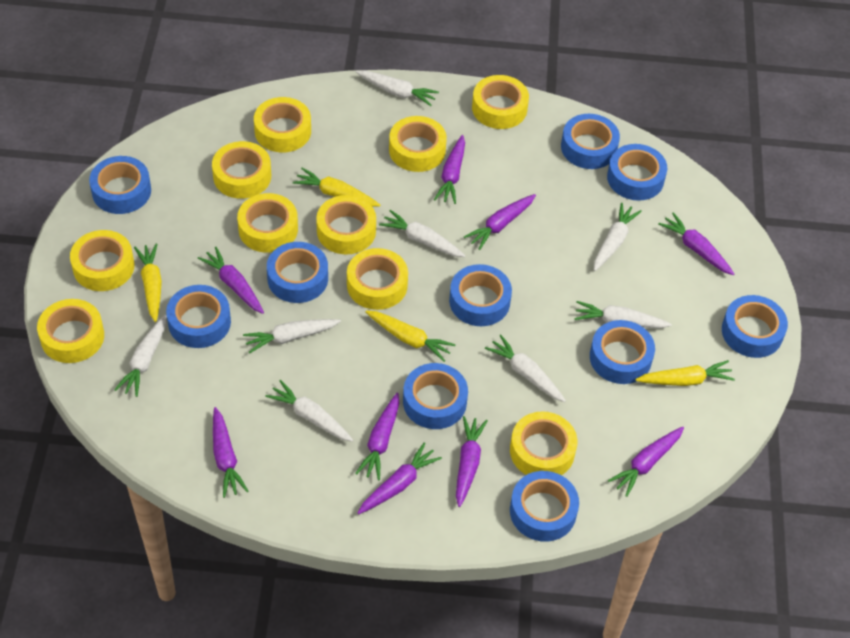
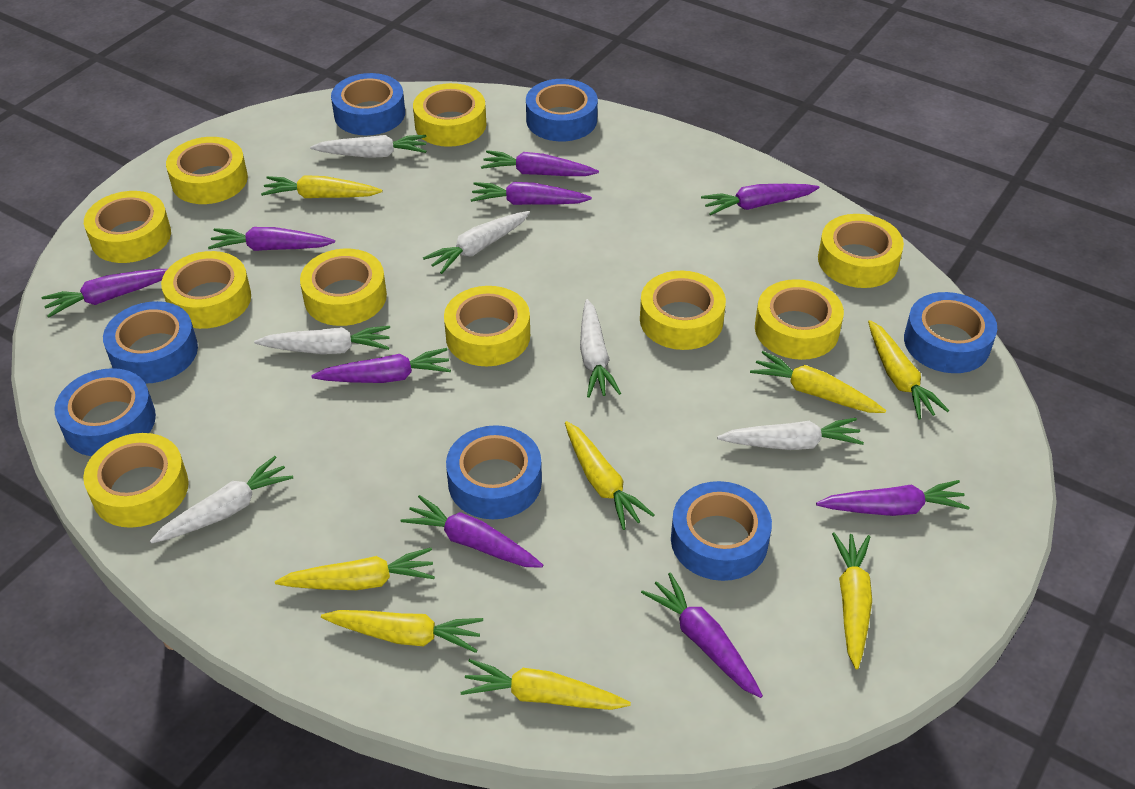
blue tape: [89,156,151,214] [166,285,231,348] [267,242,328,303] [403,363,468,429] [449,264,512,326] [510,471,579,542] [561,114,620,169] [590,320,655,384] [607,144,667,201] [722,295,788,358] = 10 -> [54,368,156,456] [103,301,198,383] [331,73,405,135] [446,425,542,519] [526,79,598,142] [671,481,772,581] [904,292,997,373] = 7
white carrot: [114,315,166,397] [243,319,341,354] [265,380,353,442] [356,71,439,106] [379,210,465,257] [485,334,566,402] [574,301,672,328] [594,202,642,271] = 8 -> [150,456,293,544] [254,326,390,354] [310,135,427,158] [423,211,530,274] [580,299,621,398] [717,418,864,450] = 6
yellow carrot: [134,243,162,322] [293,168,380,207] [365,310,456,362] [635,360,735,386] = 4 -> [261,175,382,198] [275,548,435,590] [321,610,483,653] [460,659,631,710] [565,421,655,530] [750,351,886,413] [832,532,872,669] [868,320,949,420] = 8

